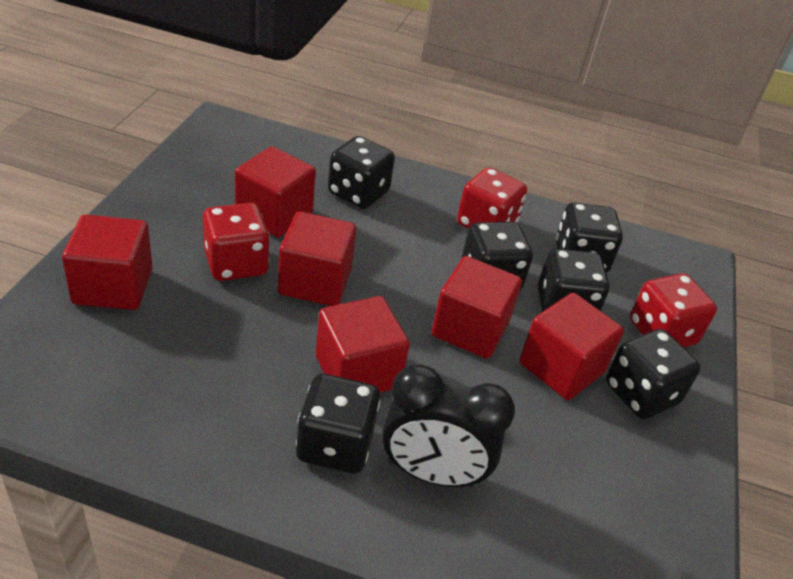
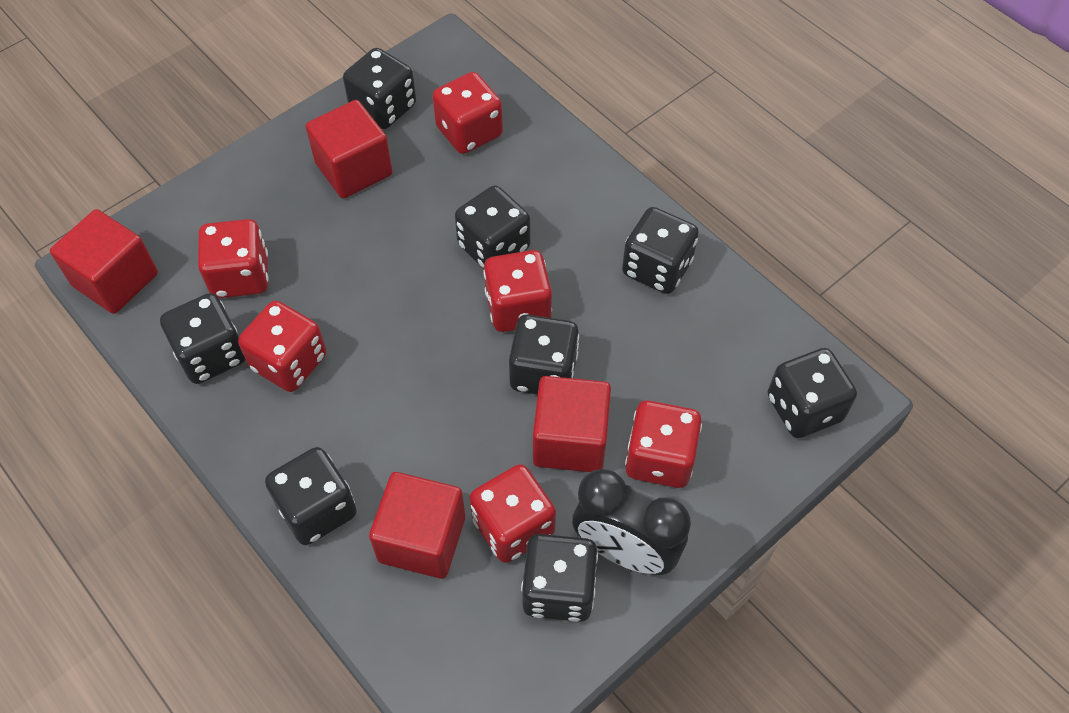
black dice: [296,374,380,473] [328,136,395,209] [462,222,533,290] [538,249,609,312] [556,202,623,273] [606,329,701,419] = 6 -> [160,293,245,384] [265,447,357,545] [343,48,416,129] [455,185,530,269] [509,315,579,395] [521,534,598,622] [622,207,699,294] [768,348,857,438] = 8
red cube: [62,214,152,310] [235,147,316,237] [278,212,356,306] [316,296,410,393] [431,256,522,359] [519,293,624,400] = 6 -> [50,209,158,314] [306,100,393,198] [369,472,465,579] [533,376,611,472] = 4
red dice: [202,203,270,281] [457,167,527,229] [630,273,717,347] = 3 -> [198,219,269,298] [238,301,326,392] [432,72,503,154] [469,464,556,563] [483,250,552,332] [625,400,702,488] = 6

